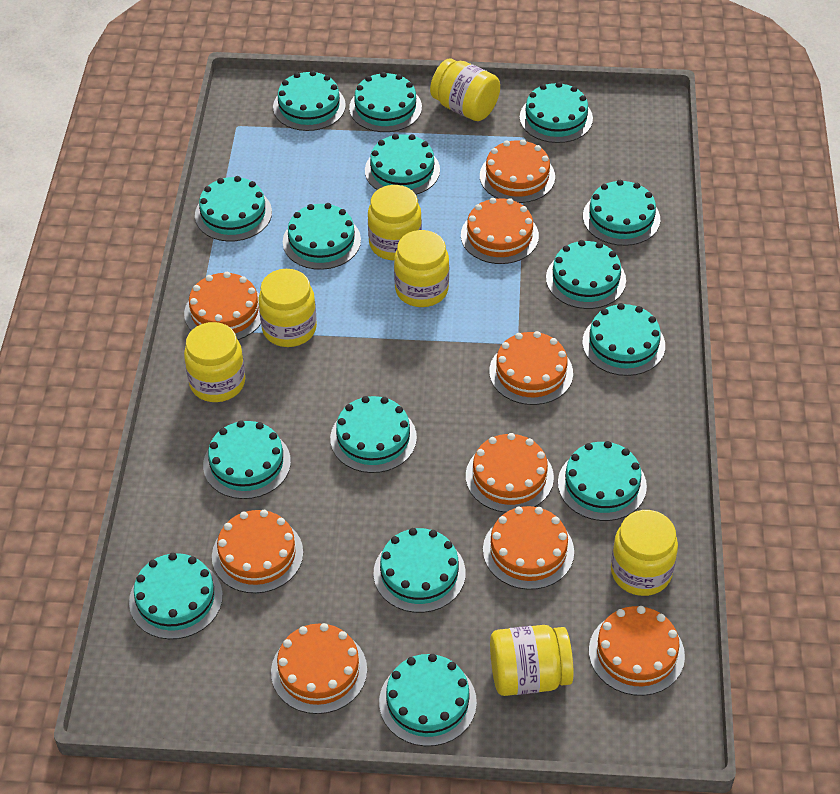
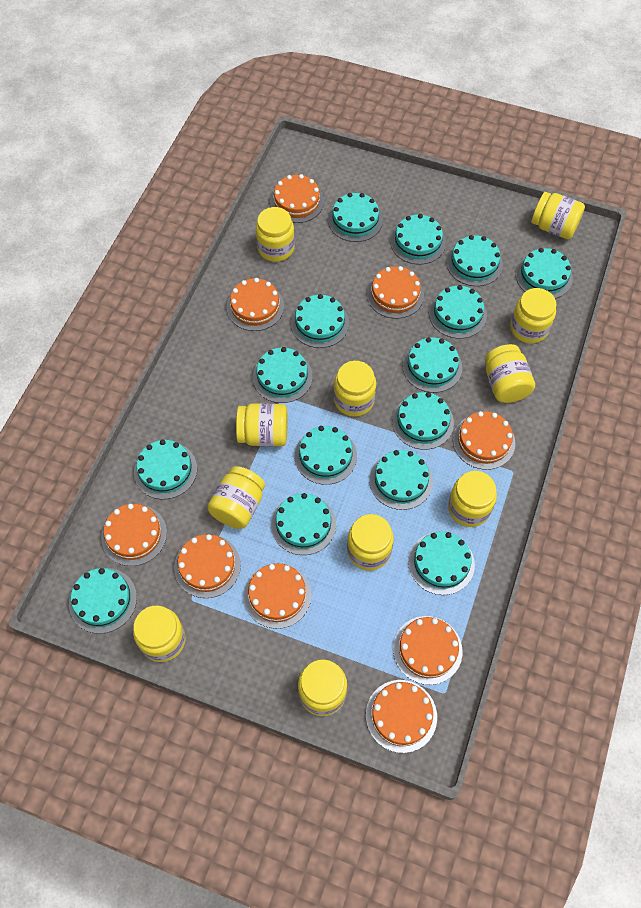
yellow jar: [184,322,245,402] [258,269,317,347] [368,185,422,260] [394,230,449,307] [430,58,500,121] [490,625,574,696] [611,510,678,596] = 7 -> [133,605,186,662] [207,466,265,529] [236,403,287,447] [256,207,295,262] [298,659,347,716] [334,361,376,417] [347,514,394,571] [448,471,497,527] [485,344,535,403] [510,288,556,343] [531,192,585,239] = 11

